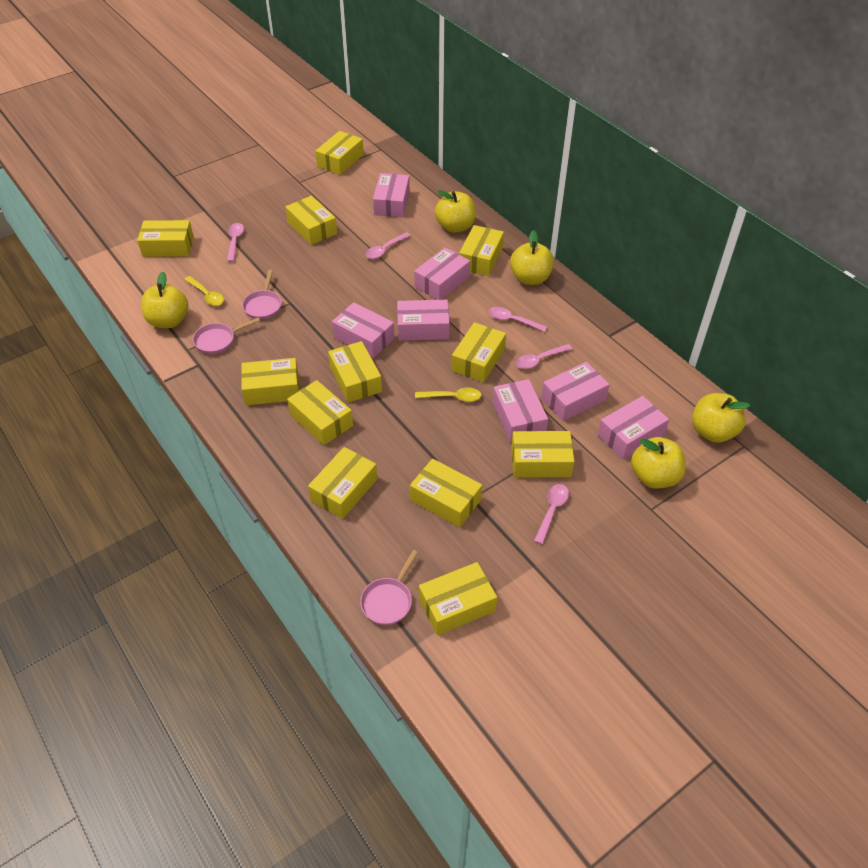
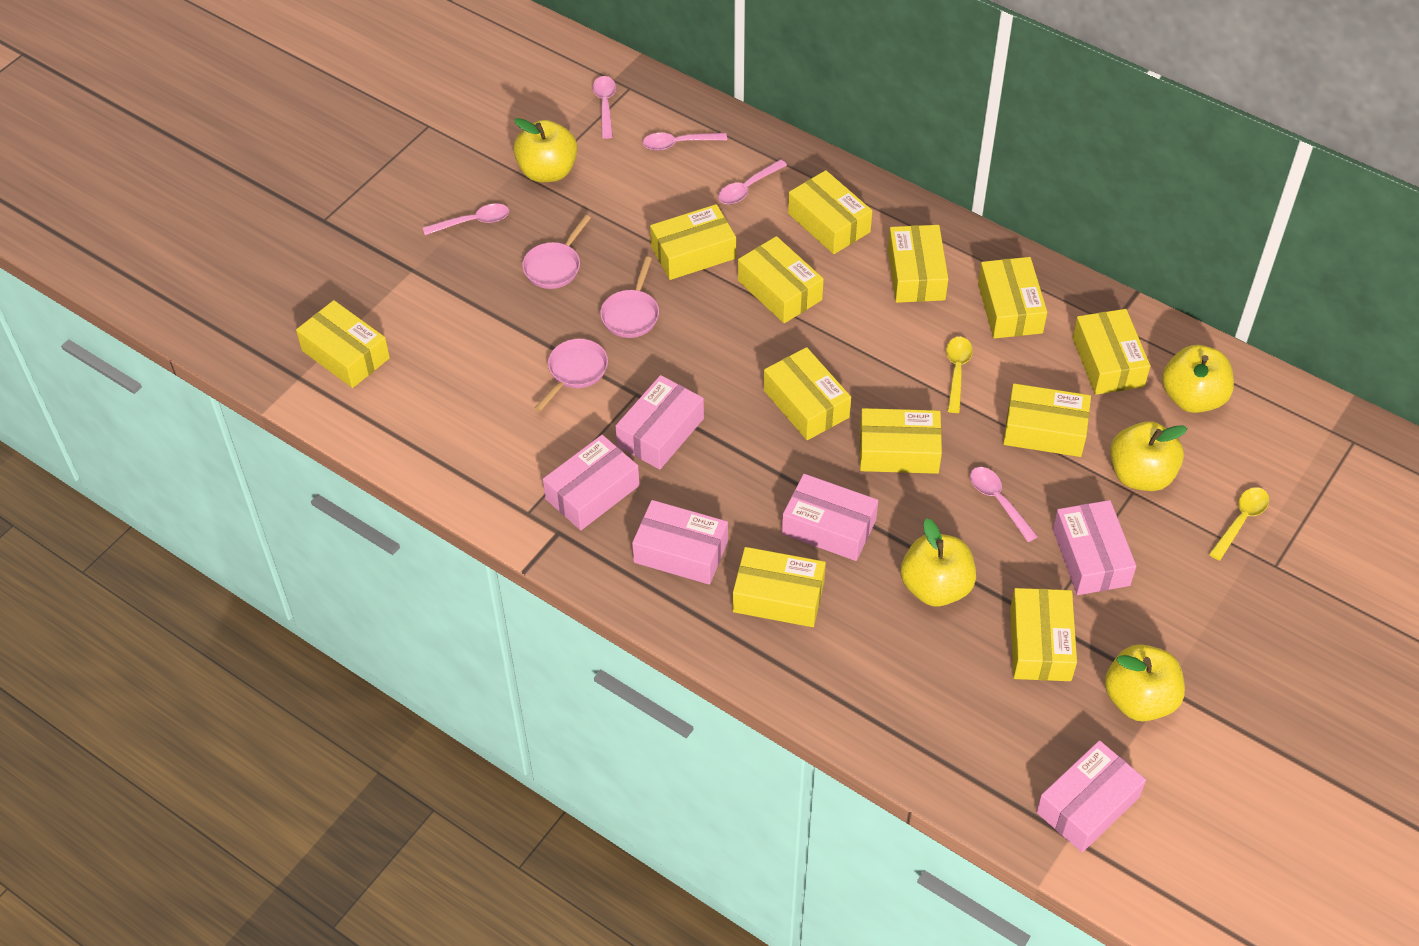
pink box: [332,302,394,358] [373,173,410,217] [397,300,450,341] [414,247,470,300] [493,379,548,442] [541,362,609,421] [598,396,669,459] = 7 -> [543,435,639,530] [616,375,704,470] [632,500,728,585] [782,474,878,561] [1036,740,1146,852] [1053,500,1136,595] = 6

